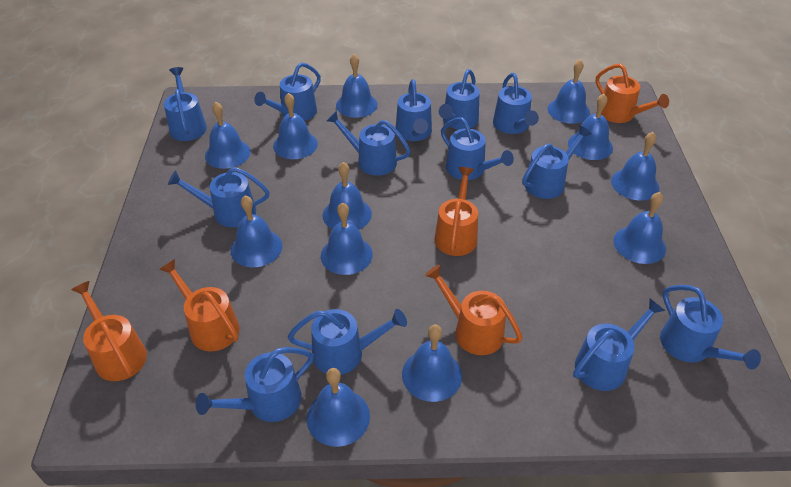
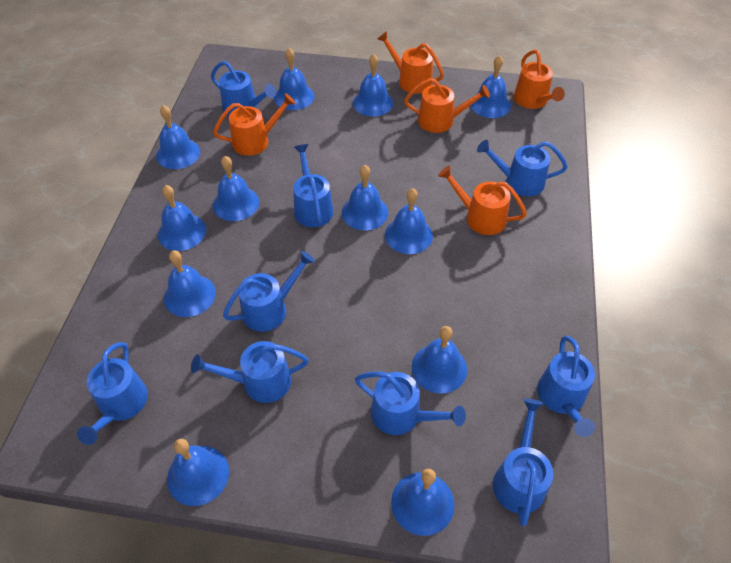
blue watering can: [164,67,207,141] [168,167,269,227] [195,347,314,422] [254,63,321,121] [288,309,407,375] [327,111,411,176] [396,79,432,141] [439,69,480,130] [441,117,514,180] [493,73,539,134] [522,125,592,199] [573,299,665,391] [660,285,761,370] = 13 -> [77,342,148,445] [191,341,309,403] [211,61,276,116] [223,251,315,332] [293,144,334,227] [355,371,466,435] [477,140,568,196] [493,399,553,526] [537,336,595,437] = 9

